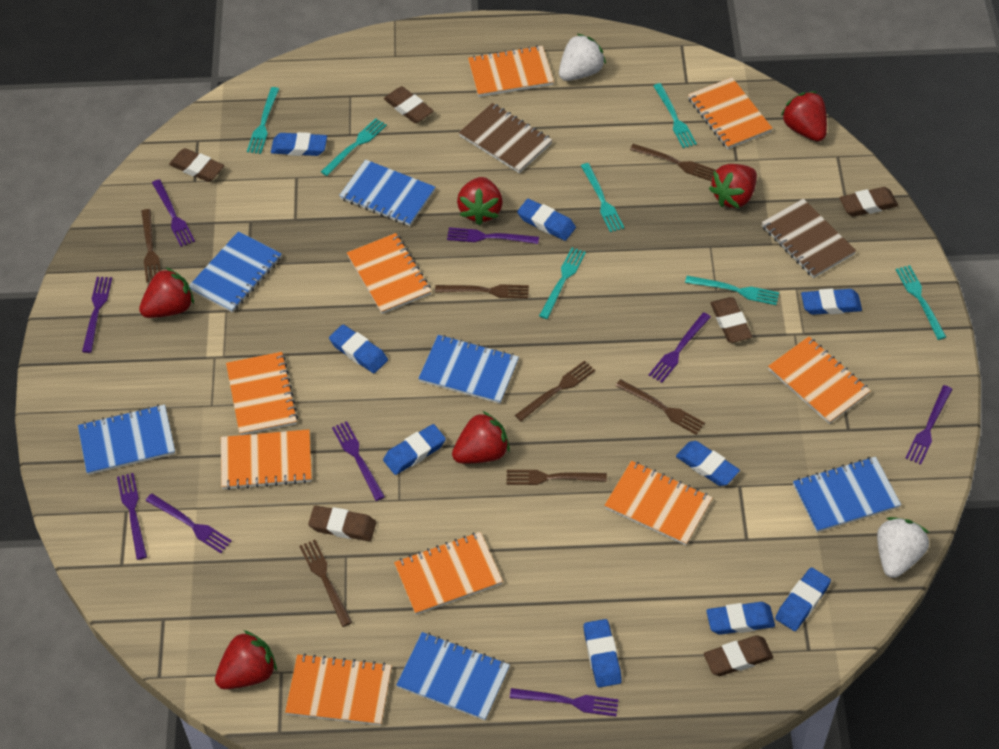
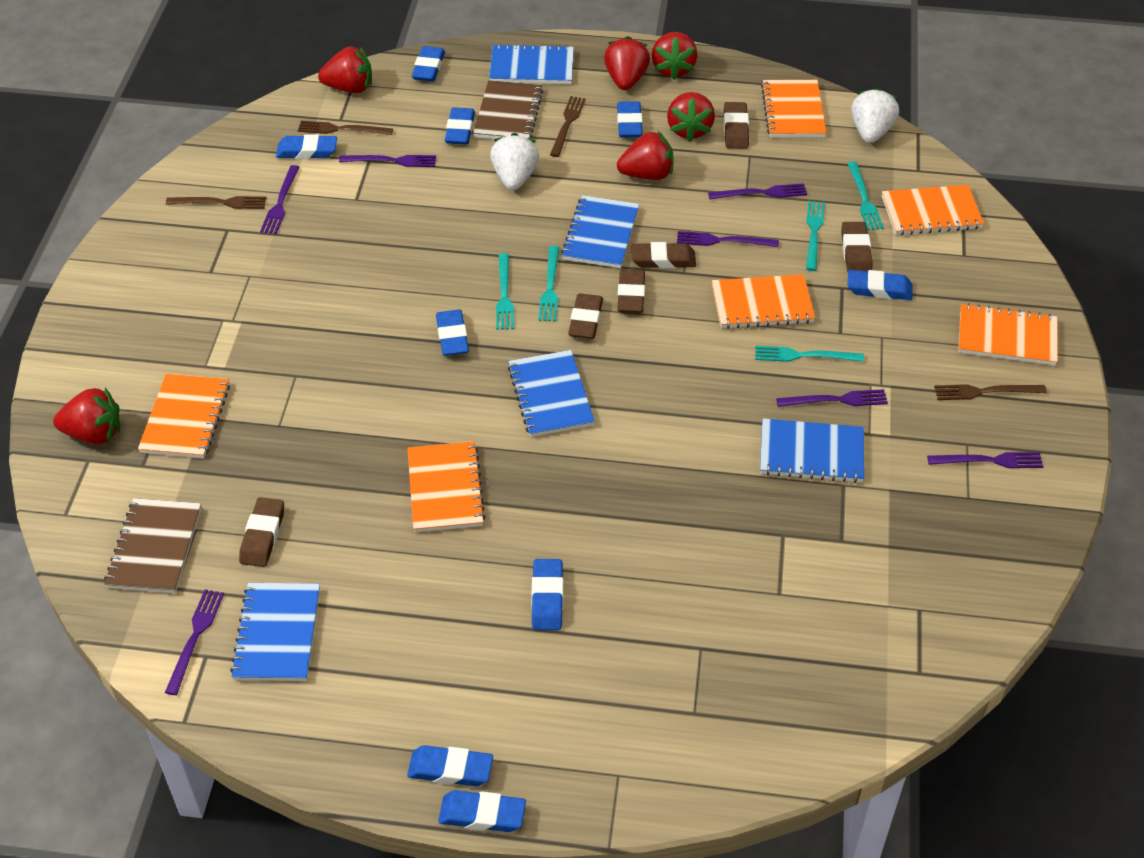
blue notebook: [78,405,175,475] [189,231,282,313] [339,160,435,226] [396,632,510,721] [418,335,519,404] [793,457,901,533] = 6 -> [230,583,320,681] [489,44,574,84] [508,350,595,437] [561,195,639,268] [760,419,864,483] = 5
brown fork: [141,209,161,282] [299,540,352,627] [435,284,529,299] [507,470,607,485] [515,361,595,421] [616,379,705,435] [630,144,716,181] = 7 -> [166,196,267,209] [298,121,393,135] [550,96,586,157] [934,384,1047,400] = 4
orange notebook: [221,429,312,490] [226,352,298,435] [285,654,392,725] [347,233,431,314] [394,532,503,615] [468,45,554,97] [604,461,713,545] [688,77,773,149] [768,336,871,424] = 9 -> [138,374,230,458] [408,441,486,532] [712,274,815,329] [761,80,826,137] [882,185,984,235] [958,303,1058,366] = 6
purple fork: [82,277,112,353] [117,473,147,560] [145,493,232,553] [152,179,195,247] [332,421,385,501] [447,227,539,244] [510,688,619,717] [649,312,711,383] [906,385,952,465] = 9 -> [165,589,224,695] [260,165,300,234] [339,155,436,167] [677,231,779,247] [708,183,807,199] [776,389,888,407] [927,452,1043,468] = 7
turquoise fork: [247,87,279,154] [321,118,387,176] [539,247,586,319] [581,163,624,232] [653,83,697,148] [685,276,779,305] [896,265,946,340] = 7 -> [496,253,514,330] [538,246,559,322] [755,346,864,362] [806,201,825,271] [847,161,884,230] = 5

